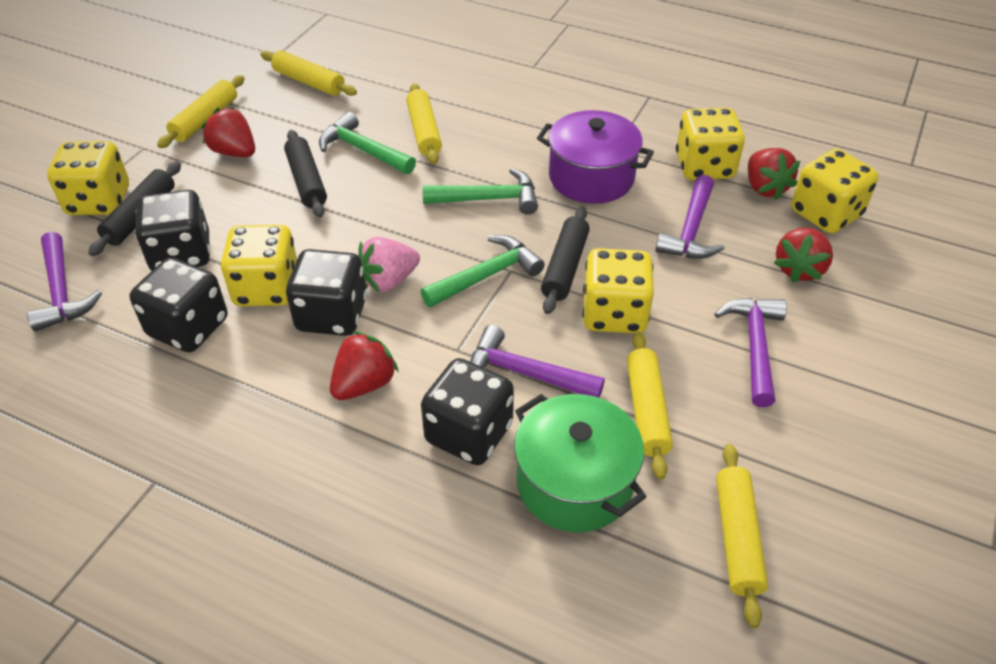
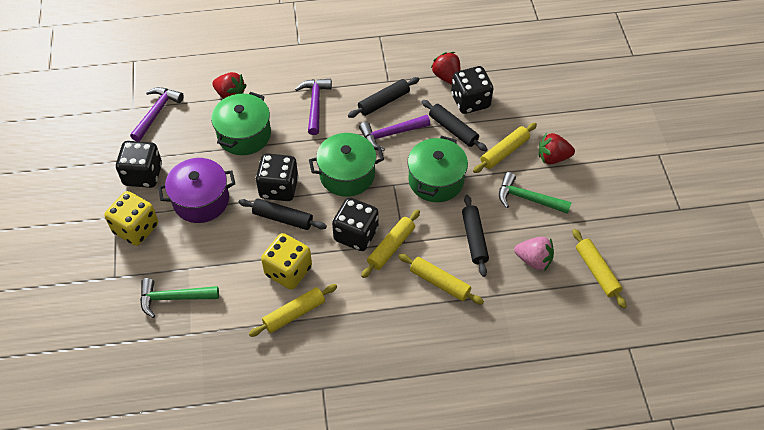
black rolling pin: [88,161,181,256] [284,130,327,218] [541,206,590,314] = 3 -> [239,198,327,230] [348,77,419,118] [422,100,487,151] [462,195,489,277] = 4
green hammer: [319,112,416,174] [421,235,545,307] [422,168,538,215] = 3 -> [140,278,219,318] [499,172,572,214] = 2
green pot: [514,394,646,532] = 1 -> [211,92,271,155] [309,133,384,197] [408,136,468,202] = 3
purple hammer: [27,232,102,332] [470,325,605,398] [655,175,725,259] [715,298,787,407] = 4 -> [130,87,184,142] [295,79,332,135] [359,115,430,151] = 3
red strawberry: [201,107,255,157] [330,331,399,400] [748,148,800,200] [774,228,833,283] = 4 -> [212,72,247,99] [431,52,460,85] [538,133,575,164] = 3
yellow dice: [47,141,129,215] [221,225,297,306] [582,248,654,333] [676,108,745,180] [791,149,879,233] = 5 -> [104,191,158,246] [261,233,312,290] = 2

